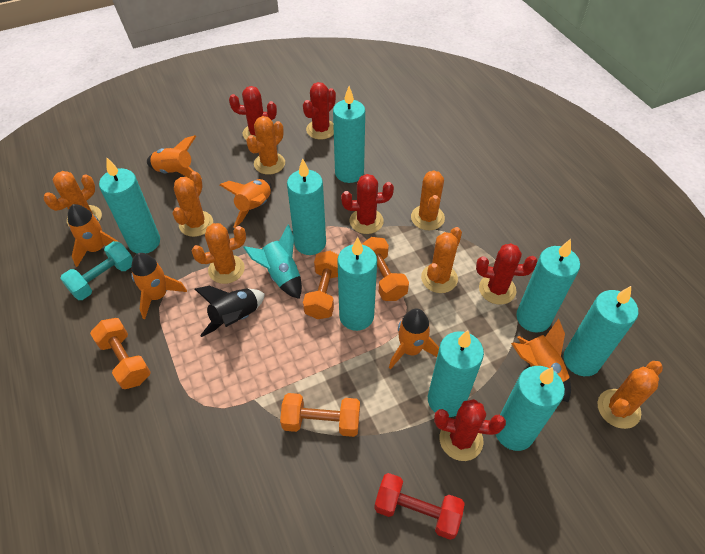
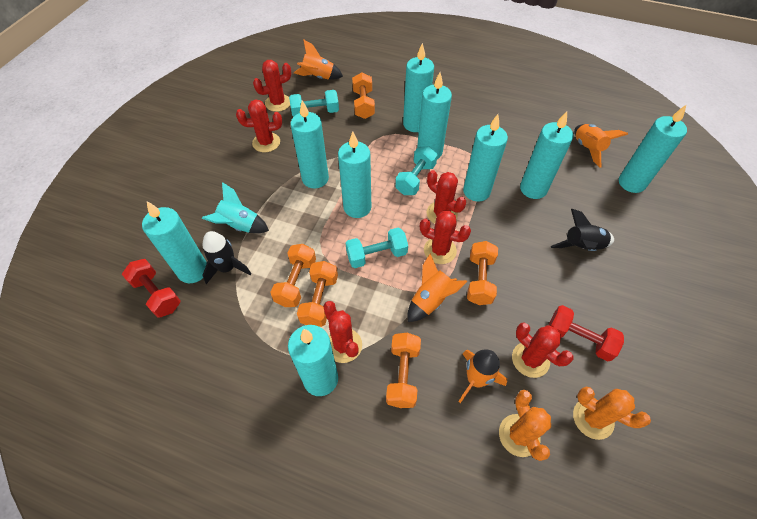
black rocket: [195,286,265,337] = 1 -> [202,231,251,284] [551,209,614,251] = 2
orange cactus: [44,171,102,226] [172,171,213,237] [192,223,246,284] [246,116,285,175] [411,170,445,230] [421,227,462,293] [597,361,663,429] = 7 -> [499,390,551,461] [573,386,651,440] = 2
orange dumbbell: [90,318,151,389] [280,393,360,437] [303,251,338,319] [362,237,409,301] = 4 -> [270,244,316,307] [297,261,338,327] [352,72,375,119] [386,333,421,408] [467,241,498,305] = 5
orange rocket: [68,204,118,267] [131,253,187,319] [147,135,202,179] [220,179,272,228] [389,309,439,369] [511,319,571,402] = 6 -> [294,39,343,80] [408,253,467,322] [458,350,507,403] [574,124,628,167] = 4
red cactus: [229,86,277,140] [303,82,336,140] [341,174,394,234] [434,399,506,461] [476,243,538,305] = 5 -> [236,99,282,152] [253,60,291,112] [323,301,362,363] [420,211,471,264] [427,170,466,224] [512,323,574,378] = 6
red dumbbell: [374,473,465,540] = 1 -> [122,259,181,318] [549,305,624,362] = 2
turquoise candle: [99,158,160,254] [287,158,326,255] [333,86,365,183] [337,237,377,331] [428,330,484,417] [496,366,565,451] [516,239,580,332] [564,286,638,376] = 8 -> [142,201,207,283] [288,325,338,396] [290,100,329,188] [338,131,371,218] [403,43,434,132] [417,72,452,159] [463,114,508,202] [520,111,573,199] [619,104,687,193] = 9
turquoise dumbbell: [60,241,133,300] = 1 -> [289,90,339,117] [345,227,408,268] [395,146,438,195] = 3

